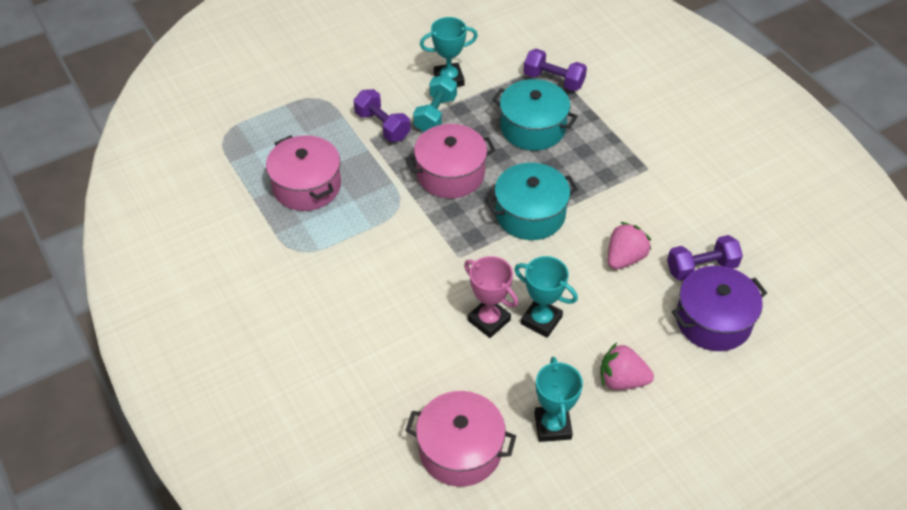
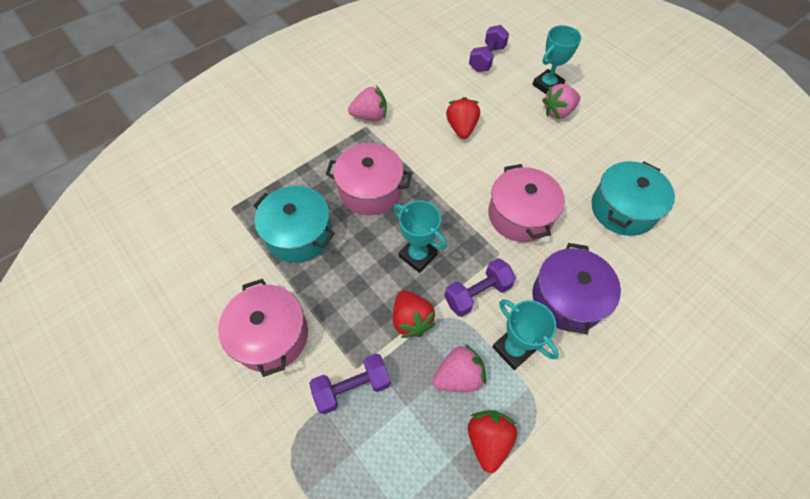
pink strawberry: [600,343,654,390] [608,222,651,269] = 2 -> [348,86,387,121] [433,344,486,392] [542,84,580,119] = 3
pink trophy: [464,256,518,338] = 1 -> none = 0
red strawberry: none = 0 -> [393,290,436,338] [446,97,480,139] [468,410,517,473] = 3
turquoise dumbbell: [413,75,457,132] = 1 -> none = 0

